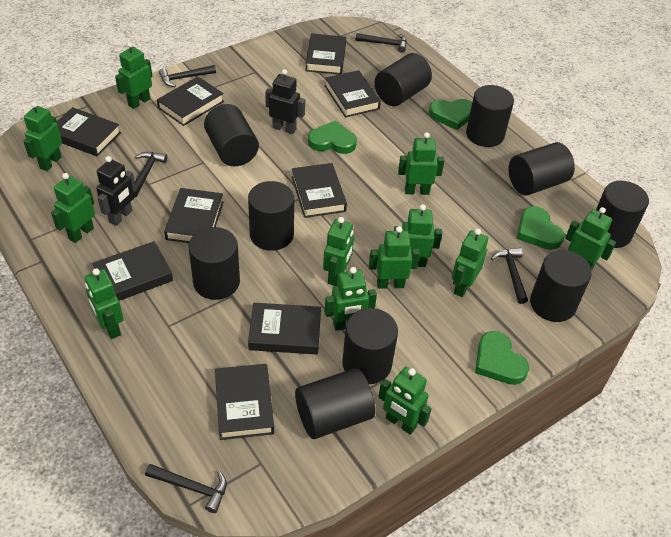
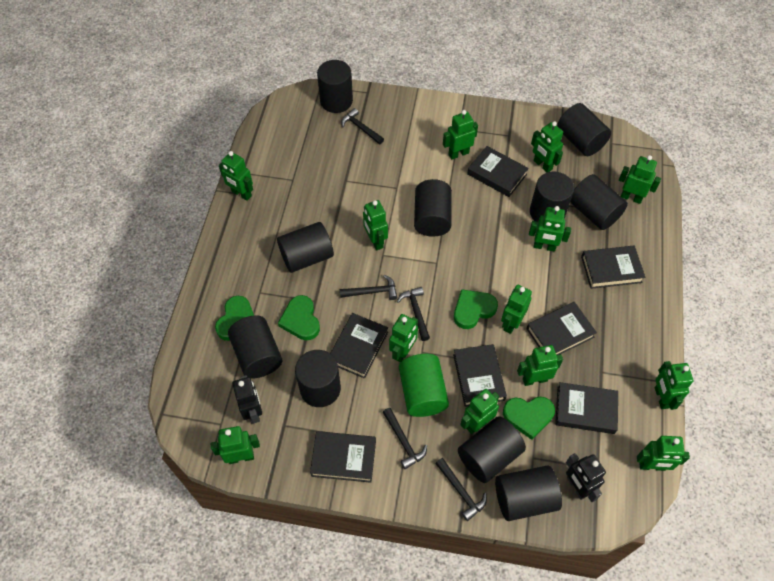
black book: [57,107,121,157] [92,241,173,301] [157,76,224,126] [164,188,223,243] [215,364,274,440] [248,303,321,354] [292,163,347,218] [305,33,346,74] [325,70,381,117] = 9 -> [310,431,376,483] [330,313,388,379] [453,344,507,407] [467,146,529,197] [527,302,597,355] [555,382,618,434] [581,246,645,289] = 7
green cylinder: none = 0 -> [399,354,449,417] = 1
green robot: [23,102,62,171] [51,173,95,243] [85,268,124,339] [115,42,152,109] [323,217,354,286] [325,267,377,331] [369,226,420,289] [378,367,432,435] [394,204,442,267] [398,132,445,195] [452,229,488,297] [565,207,616,271] = 12 -> [210,426,260,464] [219,151,253,201] [363,200,388,250] [389,314,418,362] [443,110,478,160] [460,389,499,434] [501,285,532,334] [517,345,563,386] [529,206,571,252] [531,121,563,172] [619,155,661,204] [637,436,690,471] [655,361,694,410] = 13

